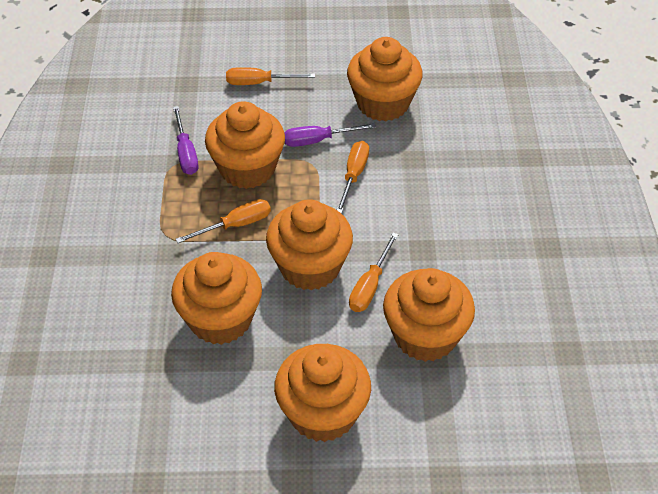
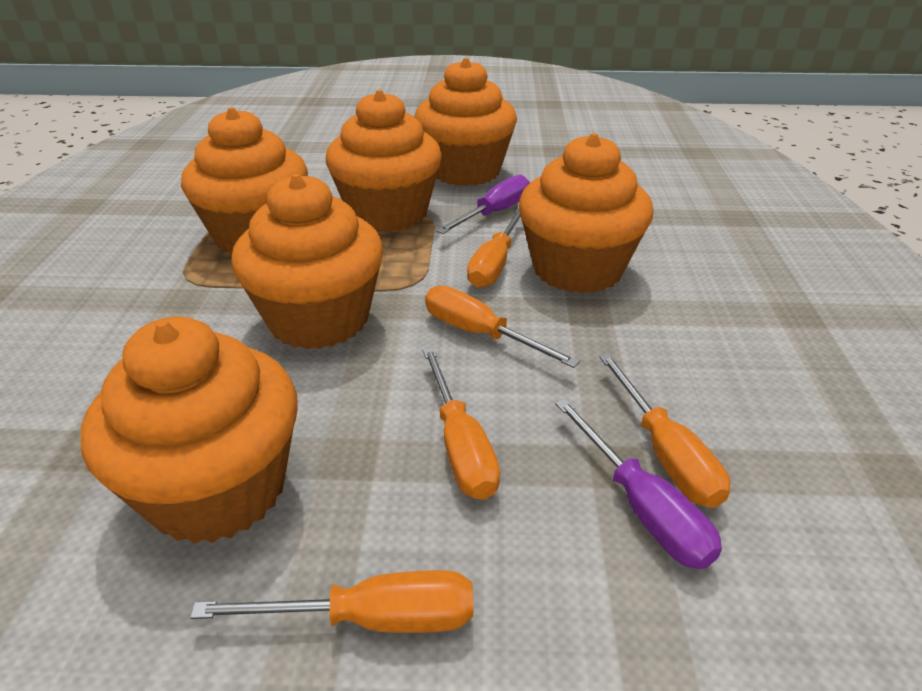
orange screwdriver: [176,199,271,243] [226,67,315,85] [337,141,369,214] [349,233,399,312] = 4 -> [190,570,473,633] [422,347,500,500] [425,286,580,368] [467,208,520,288] [599,353,730,508] = 5

